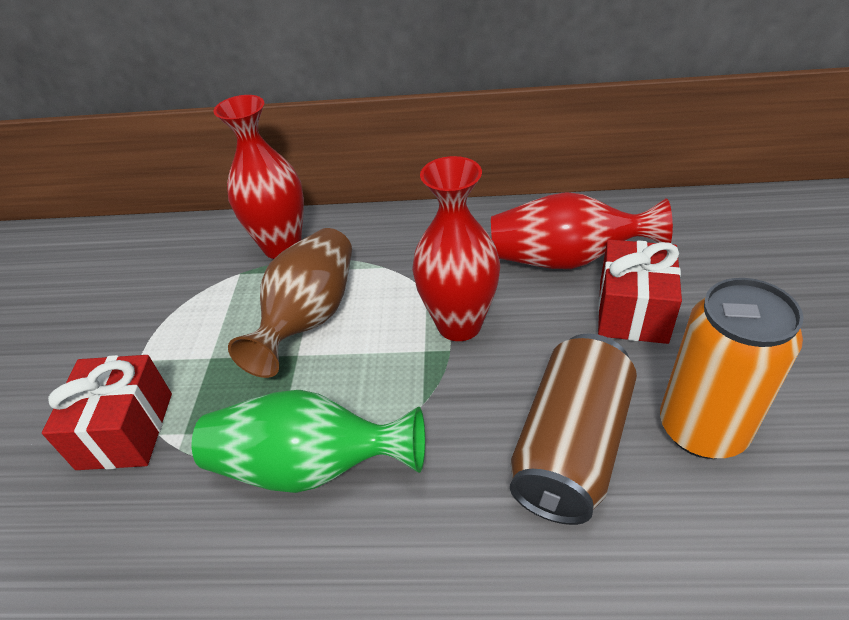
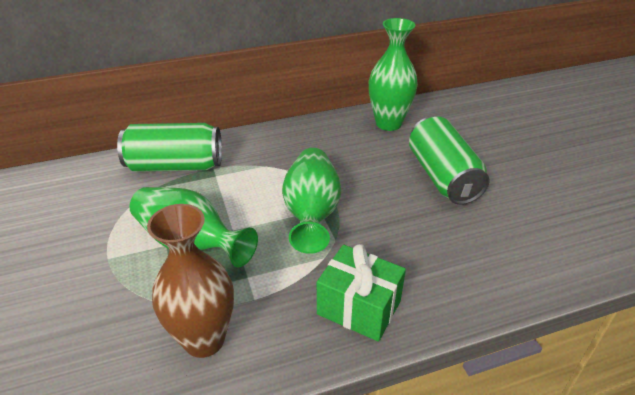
brown can: [510,334,637,525] = 1 -> none = 0
green can: none = 0 -> [117,123,222,172] [409,117,489,205] = 2
green gift: none = 0 -> [317,244,406,342] = 1
green vase: [192,390,425,493] = 1 -> [129,187,258,267] [282,148,341,254] [369,18,418,131] = 3
orange can: [660,278,804,459] = 1 -> none = 0
red gift: [42,355,172,470] [598,240,682,344] = 2 -> none = 0
red vase: [214,95,304,259] [412,156,500,341] [491,192,673,269] = 3 -> none = 0

